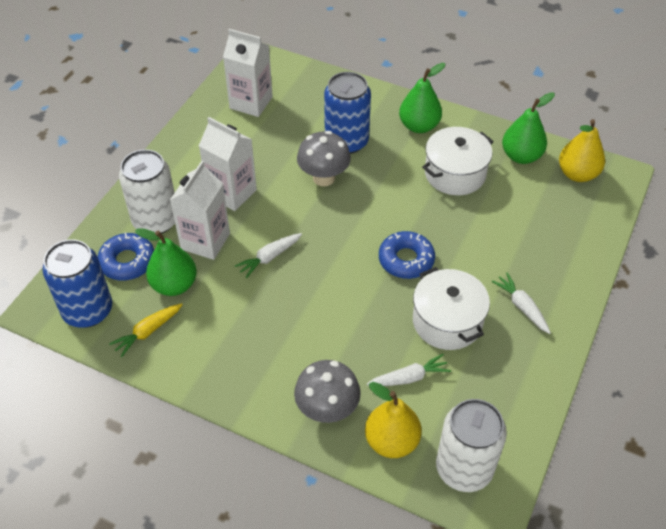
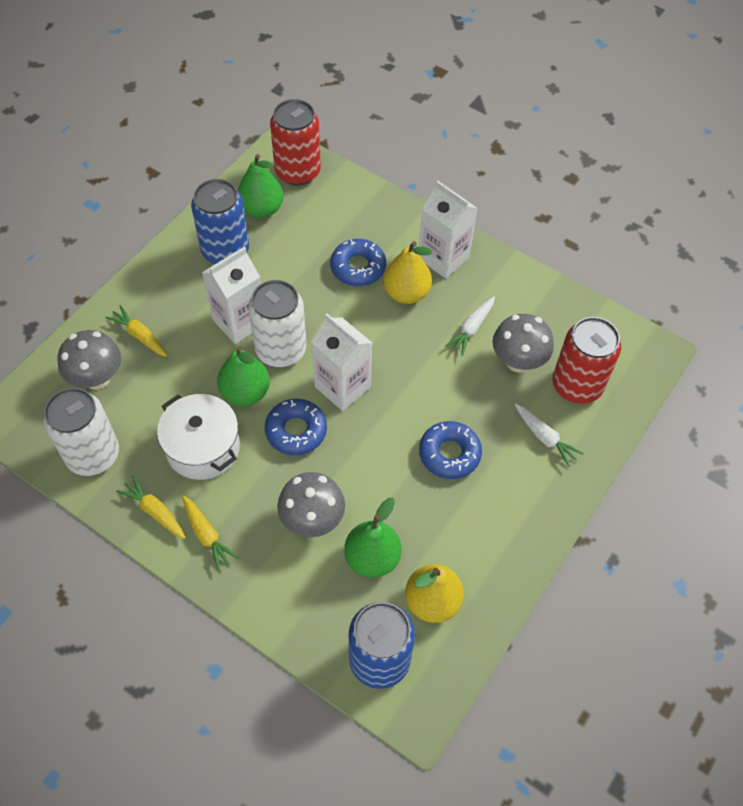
blue donut: [98,233,154,281] [379,231,435,279] = 2 -> [265,399,327,455] [330,239,386,286] [419,421,482,479] = 3
grey mushroom: [294,360,361,423] [297,131,351,186] = 2 -> [57,330,121,390] [277,472,345,537] [493,314,554,373] = 3
red can: none = 0 -> [270,99,321,186] [553,317,621,404] = 2
white carrot: [235,233,302,278] [367,354,451,386] [492,272,551,334] = 3 -> [445,297,495,356] [515,404,584,467] = 2
white pot: [413,267,490,350] [422,127,494,195] = 2 -> [157,394,240,480] = 1
yellow carrot: [109,303,183,357] = 1 -> [105,305,167,357] [116,476,186,539] [182,495,239,571] = 3

